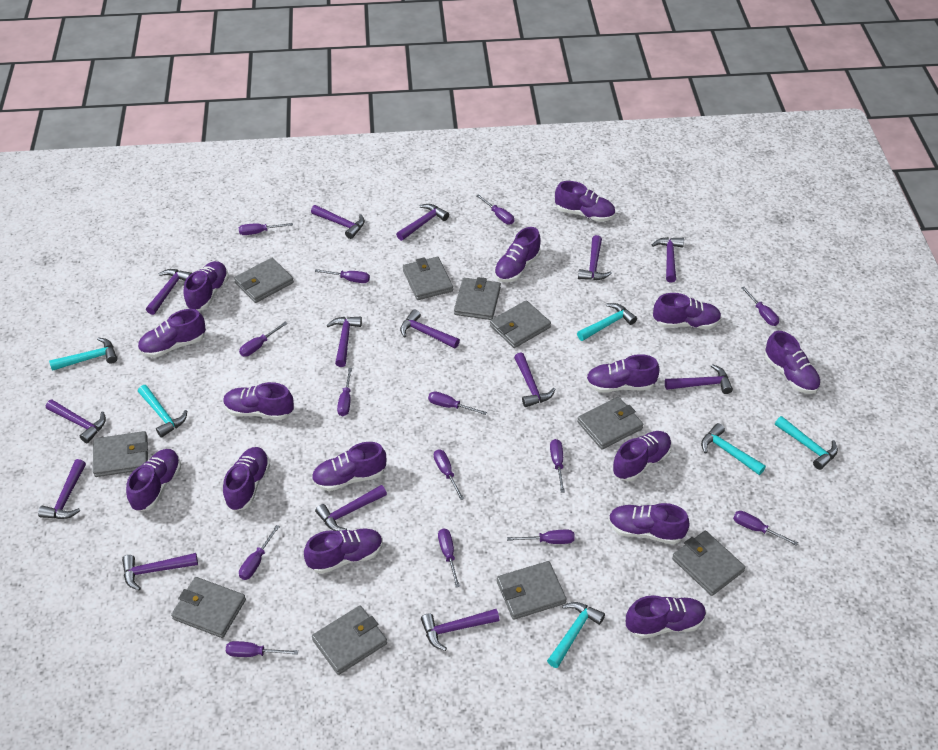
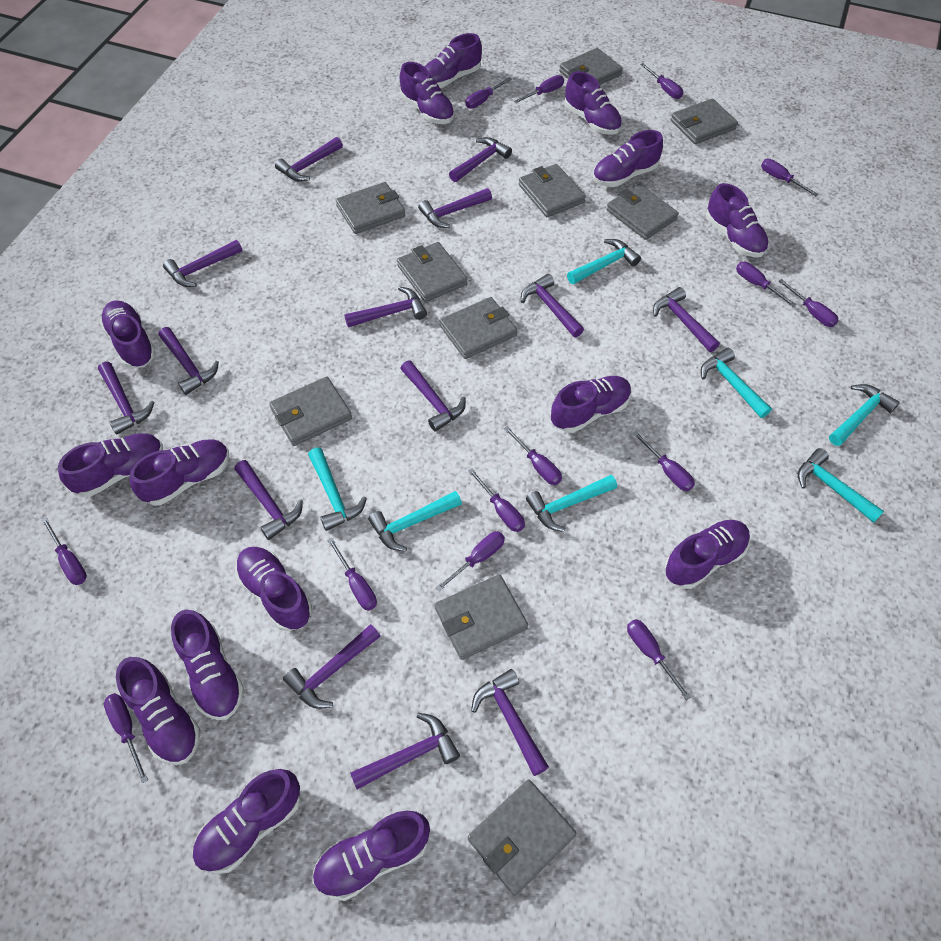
turquoise hammer: [49,337,117,371] [138,385,187,438] [547,602,605,668] [577,303,637,341] [701,423,766,475] [775,416,838,470] = 6 -> [308,448,367,531] [368,491,462,552] [526,475,617,532] [567,239,641,284] [701,348,772,418] [798,448,884,523] [829,384,900,446] = 7

